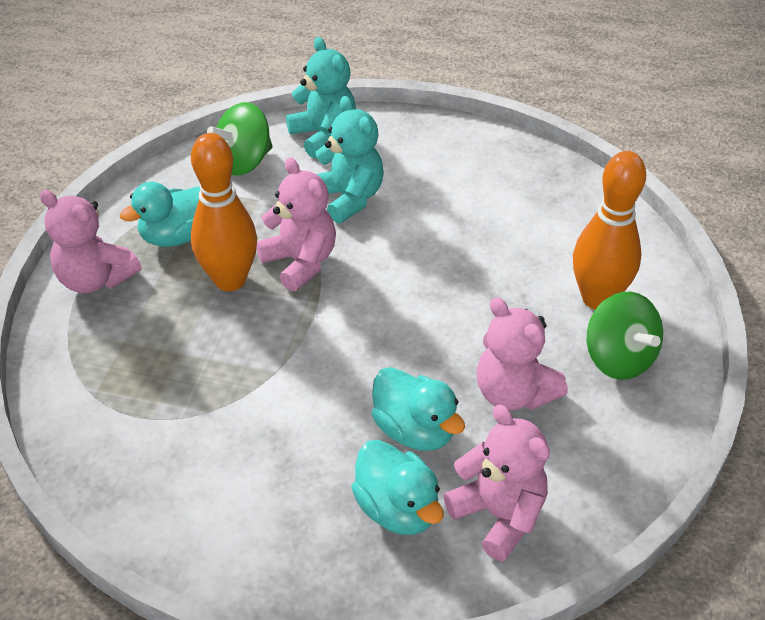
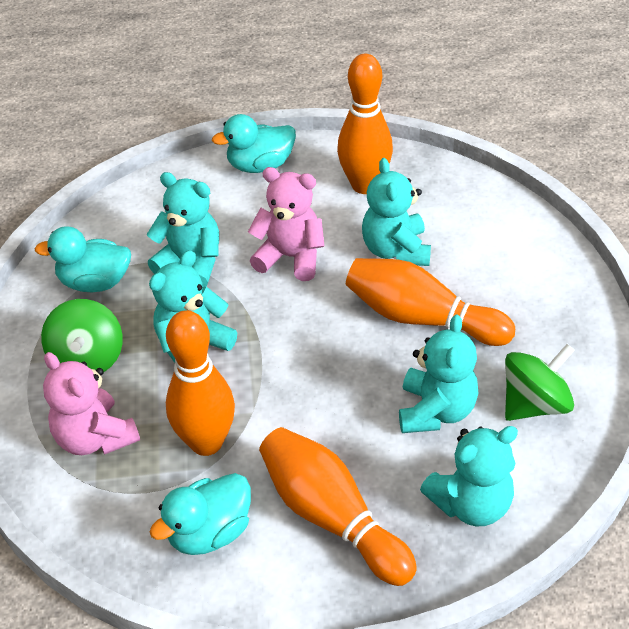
orange bowling pin: [191,133,257,291] [573,151,646,310] = 2 -> [166,310,235,456] [259,427,417,586] [337,54,393,194] [346,258,515,346] = 4
pink teddy bear: [40,190,141,293] [257,157,336,292] [444,405,550,561] [477,297,568,410] = 4 -> [43,352,140,455] [248,167,325,281] = 2
turquoise teddy bear: [286,37,356,158] [316,96,384,224] = 2 -> [147,172,219,288] [149,250,237,363] [362,158,431,266] [399,314,478,433] [420,426,518,527] = 5

